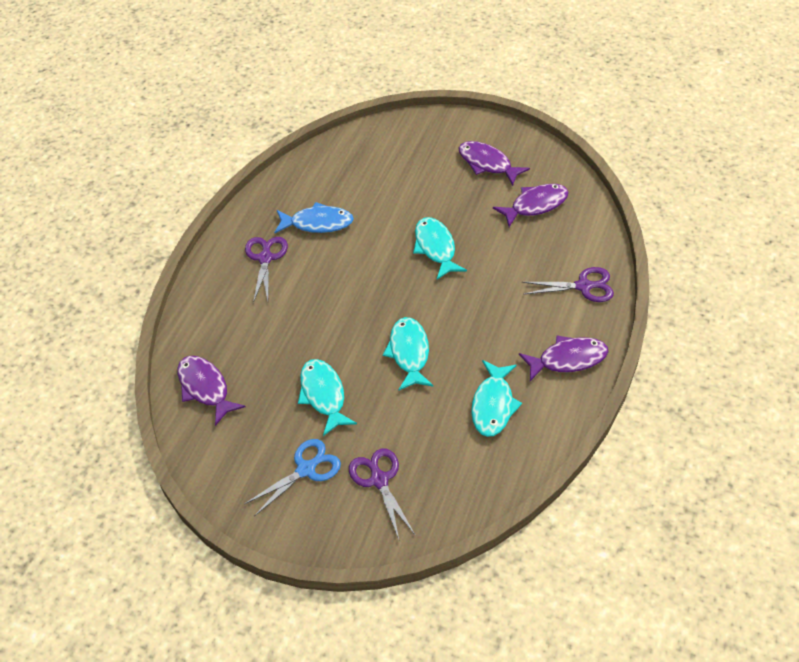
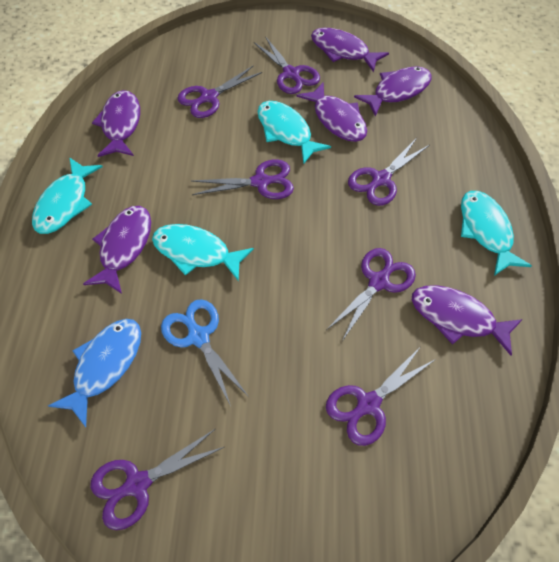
purple fish: [177,356,245,426] [458,141,530,186] [493,184,569,227] [519,335,608,381] = 4 -> [83,206,151,294] [92,90,140,157] [296,83,367,142] [311,28,389,72] [354,66,432,117] [412,285,523,356] = 6
purple scissors: [245,237,288,303] [349,448,415,539] [522,267,614,302] = 3 -> [90,429,224,530] [177,66,262,118] [191,159,294,199] [253,36,320,94] [326,248,416,341] [326,346,436,446] [348,138,430,206] = 7

